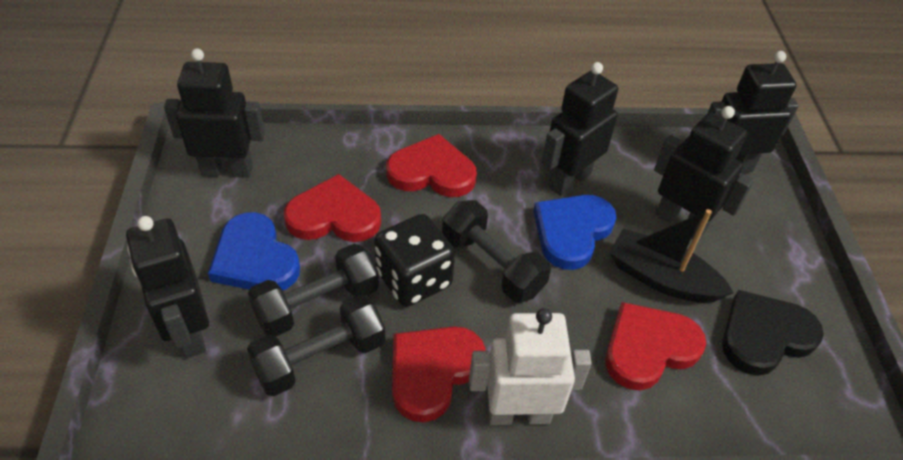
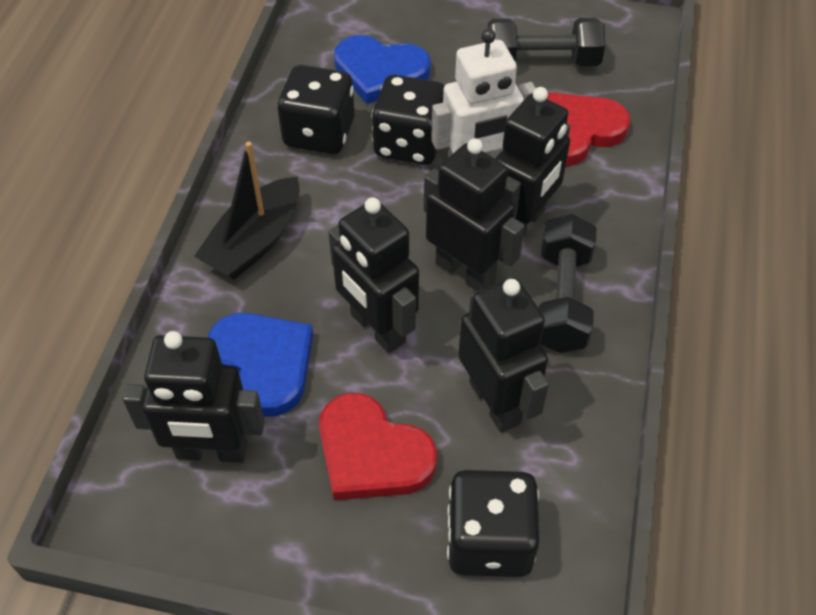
black dice: [374,214,455,307] = 1 -> [277,65,354,154] [371,75,444,165] [447,470,540,577] = 3
black dumbbell: [247,295,385,396] [248,244,379,336] [442,200,551,303] = 3 -> [487,18,605,67] [539,214,596,353] = 2
black heart: [722,290,824,376] = 1 -> none = 0
red heart: [284,174,381,242] [386,134,477,197] [392,326,486,422] [605,302,706,390] = 4 -> [319,393,437,500] [547,92,631,167] = 2

